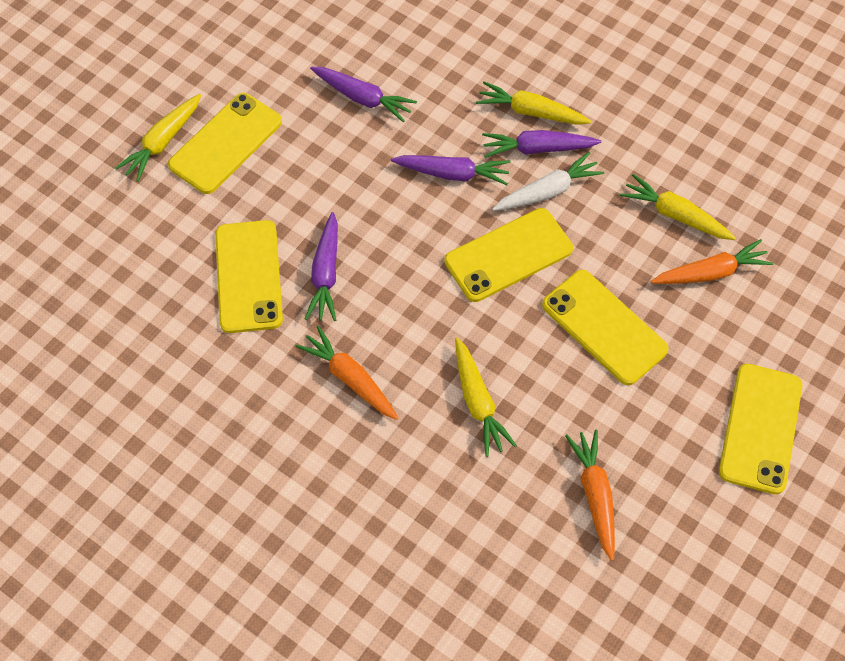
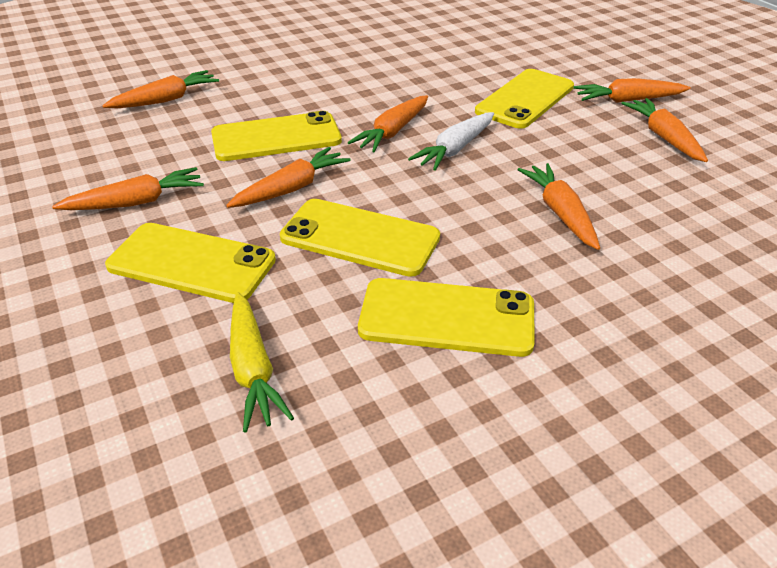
orange carrot: [296,326,398,420] [565,430,615,561] [651,239,773,284] = 3 -> [52,167,204,210] [102,70,219,108] [226,147,351,208] [348,95,428,152] [518,163,600,250] [574,78,690,103] [621,98,708,162] = 7
purple carrot: [305,212,338,321] [310,67,417,123] [391,155,510,185] [482,130,601,158] = 4 -> none = 0
yellow carrot: [115,94,201,182] [455,337,517,457] [476,82,591,125] [620,174,736,240] = 4 -> [230,292,294,432] = 1

